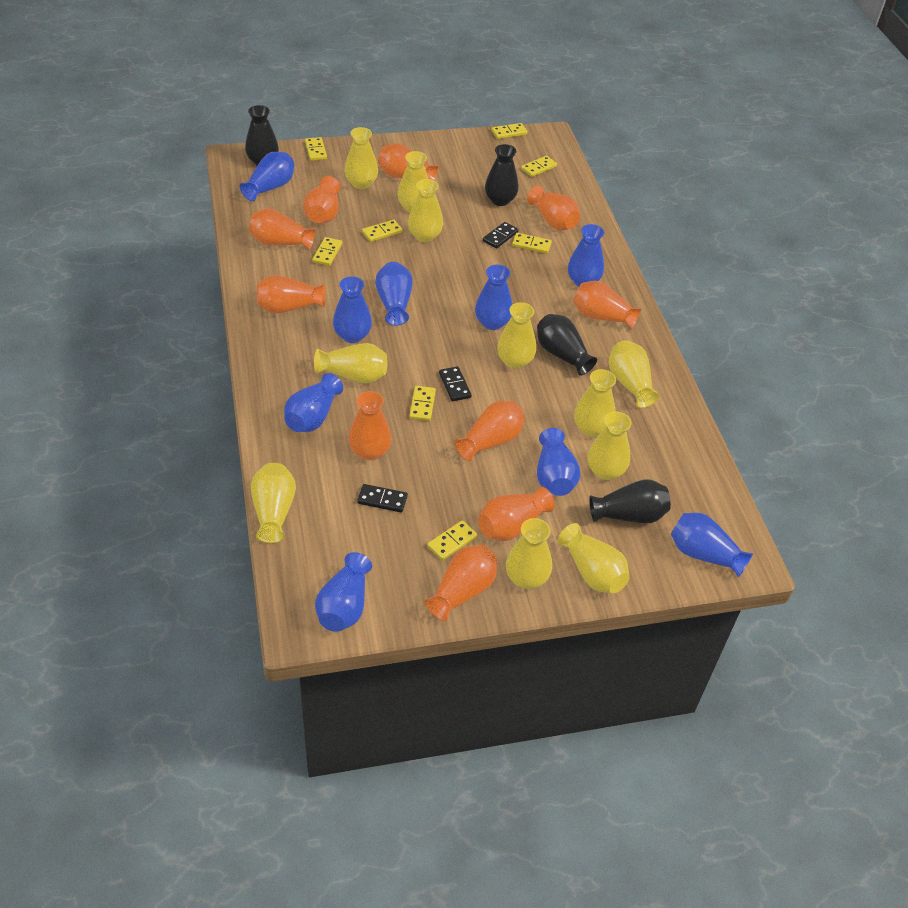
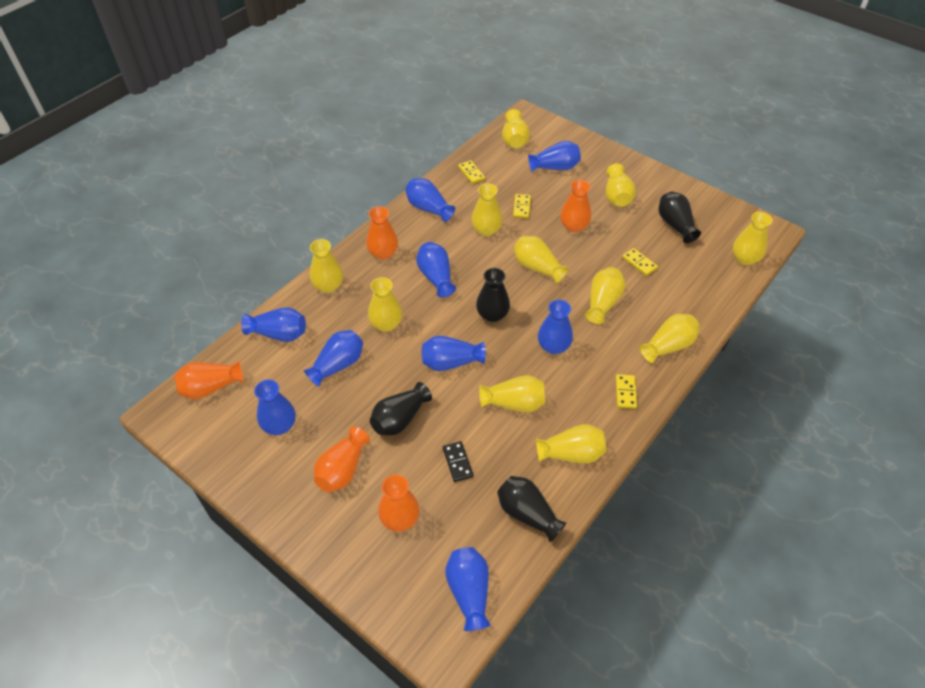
black domino: [357,484,408,513] [439,366,472,401] [483,222,519,248] = 3 -> [443,441,473,482] = 1
orange vase: [249,209,315,250] [257,275,326,314] [303,176,340,224] [349,391,392,460] [378,143,439,180] [424,545,497,621] [454,401,525,461] [478,487,555,541] [527,185,580,230] [573,281,642,329] = 10 -> [174,361,244,399] [314,427,370,492] [366,206,398,260] [378,475,419,532] [560,180,591,233] = 5
yellow domino: [305,137,327,161] [312,237,342,266] [362,220,403,242] [409,386,436,421] [427,520,477,561] [491,123,528,139] [512,233,552,254] [521,156,557,177] = 8 -> [458,160,485,184] [513,194,531,219] [616,374,637,409] [622,248,658,276] = 4

